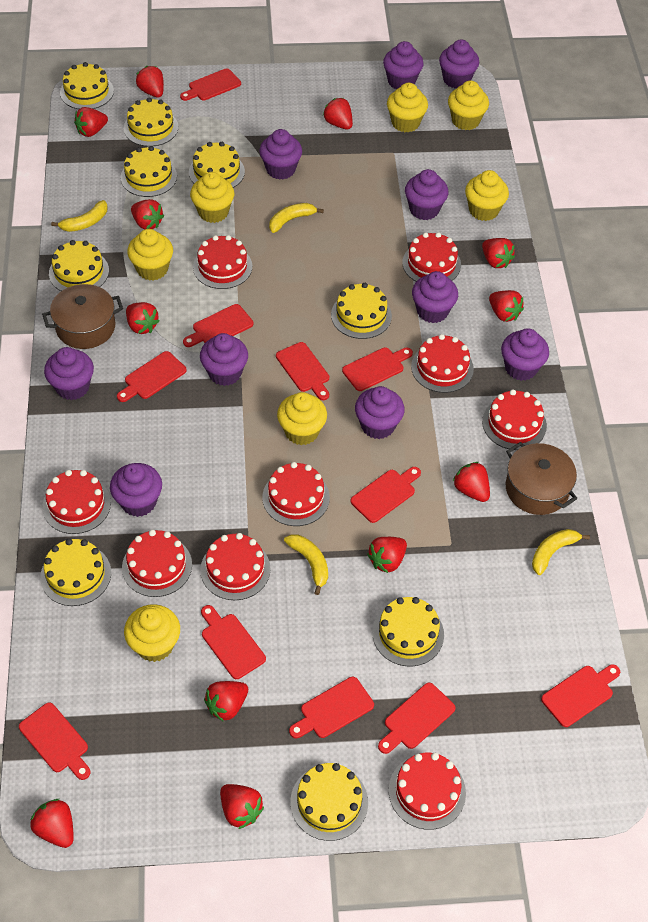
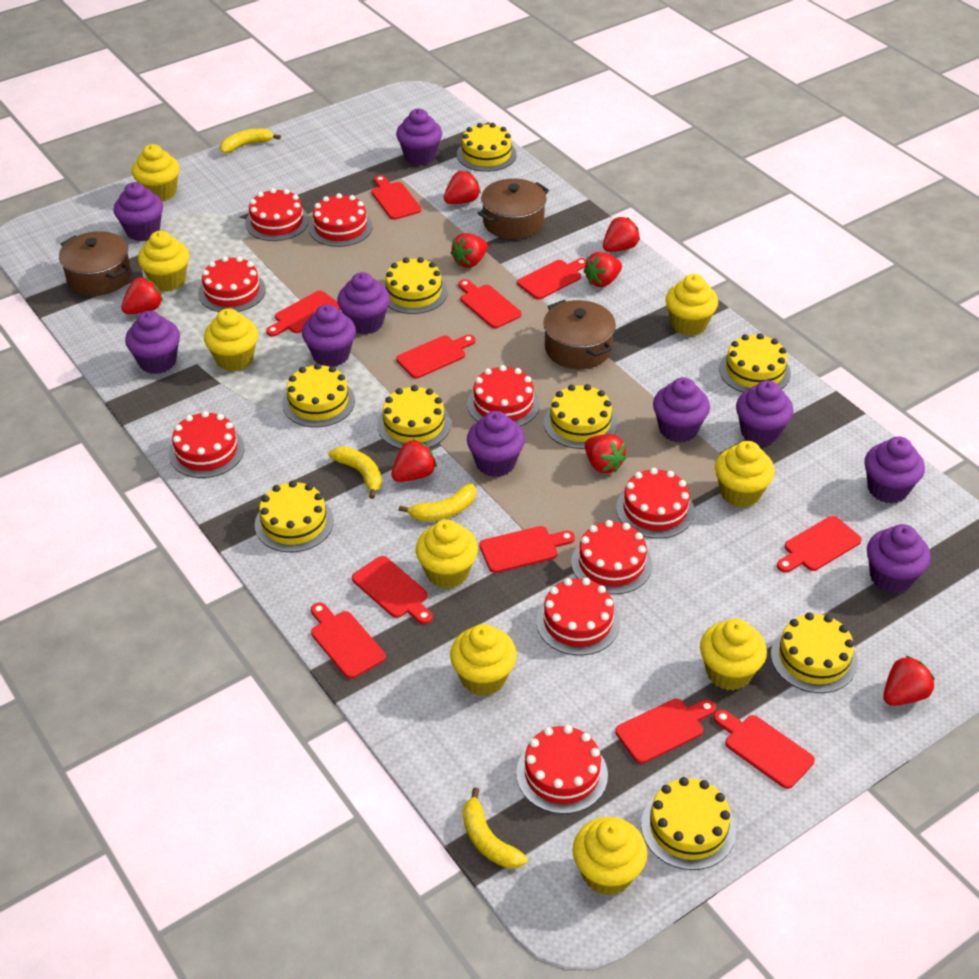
brown pot: [42,284,123,349] [506,442,577,515] = 2 -> [59,231,131,296] [478,179,549,239] [543,300,616,369] = 3
red strawberry: [30,799,74,848] [74,107,108,137] [126,302,160,334] [131,199,164,229] [136,66,164,98] [204,681,248,722] [220,784,264,829] [323,98,353,130] [367,537,407,573] [453,462,490,502] [482,238,515,268] [489,290,524,322] = 12 -> [121,277,163,314] [391,439,437,482] [444,171,481,204] [450,233,488,268] [584,252,622,287] [585,434,627,473] [603,217,640,252] [883,655,935,706] = 8
yellow cupcake: [124,604,180,662] [127,229,173,281] [190,172,234,223] [277,392,327,445] [387,83,428,132] [448,81,489,130] [465,170,509,221] = 7 -> [132,144,180,202] [138,231,189,291] [204,308,258,372] [416,519,478,589] [450,624,517,696] [573,817,647,896] [665,274,718,336] [700,619,767,690] [715,441,775,508] = 9

